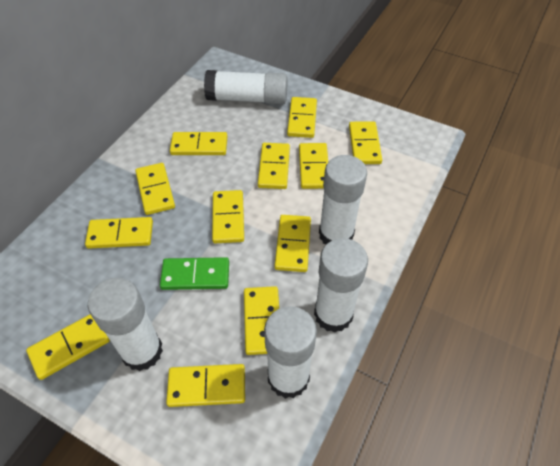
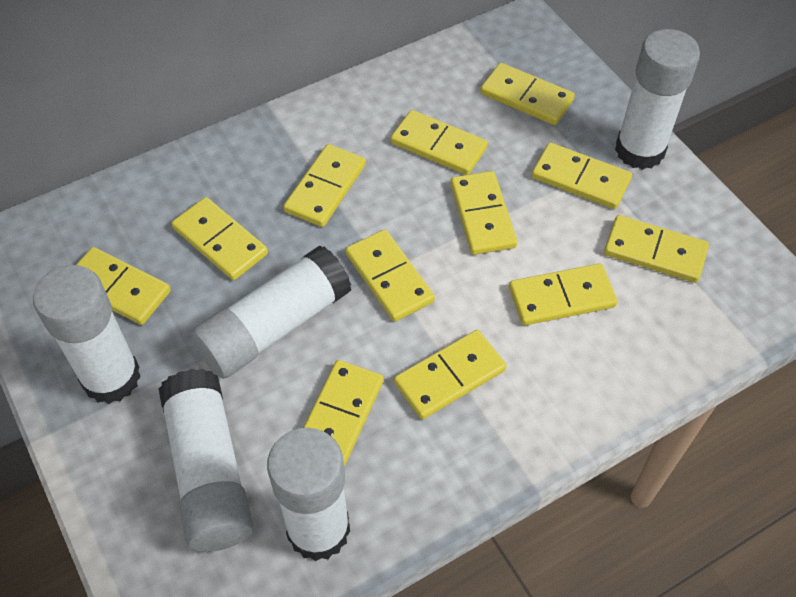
green domino: [160,257,229,290] = 1 -> none = 0

